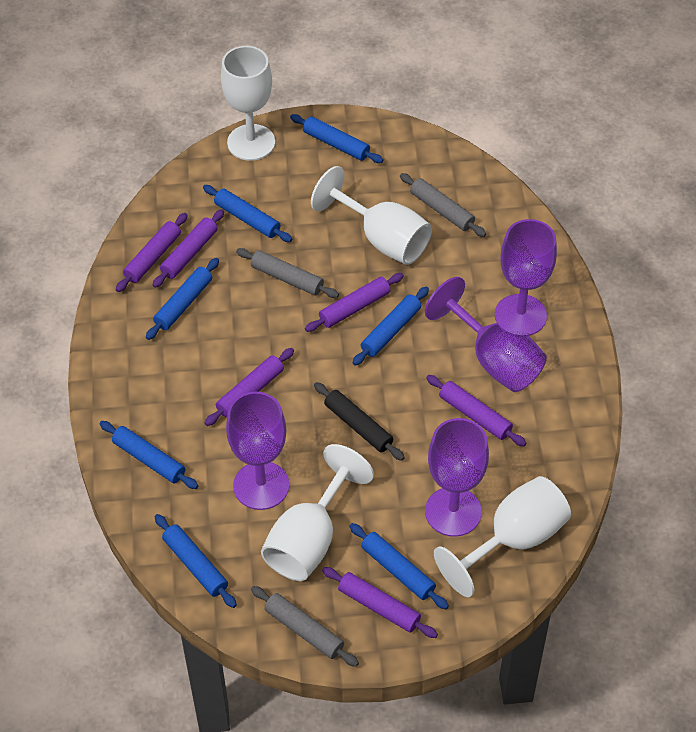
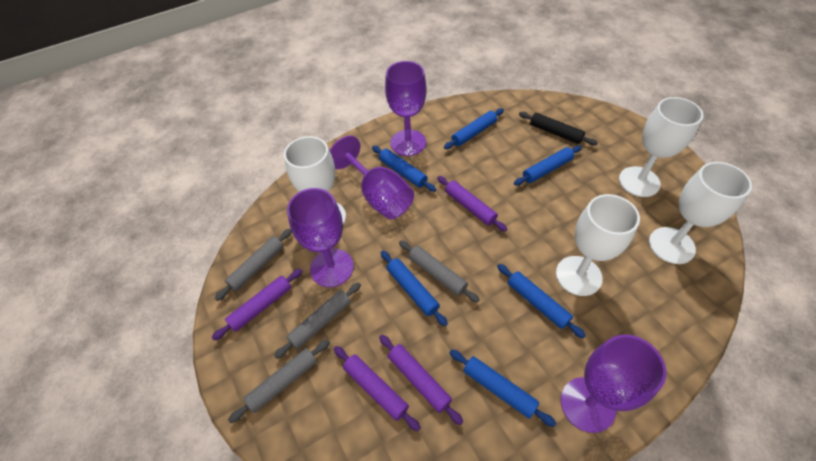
blue rolling pin: [100,421,198,489] [146,258,219,340] [155,514,237,608] [203,185,292,242] [290,114,383,163] [349,523,449,610] [352,287,429,366] = 7 -> [372,146,436,192] [381,251,448,326] [444,108,504,149] [450,350,556,427] [497,264,586,338] [514,145,582,186] = 6
grey rolling pin: [236,248,339,298] [251,586,359,667] [400,173,486,237] = 3 -> [214,229,292,301] [228,340,330,423] [274,282,361,359] [399,241,480,303] = 4
purple rolling pin: [116,213,188,292] [153,209,224,288] [205,348,294,426] [305,273,404,332] [322,567,438,638] [426,375,527,447] = 6 -> [212,269,302,340] [334,346,421,431] [379,335,463,425] [437,176,507,232] = 4

